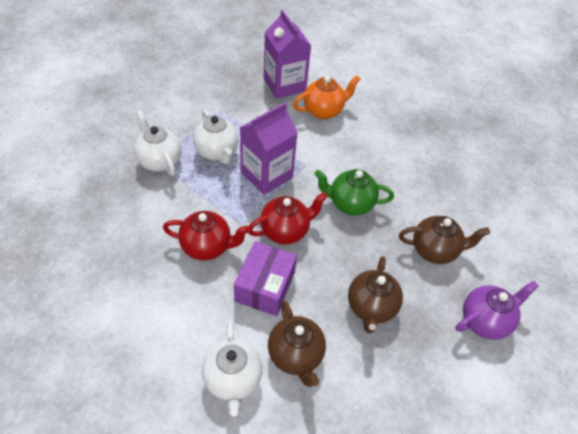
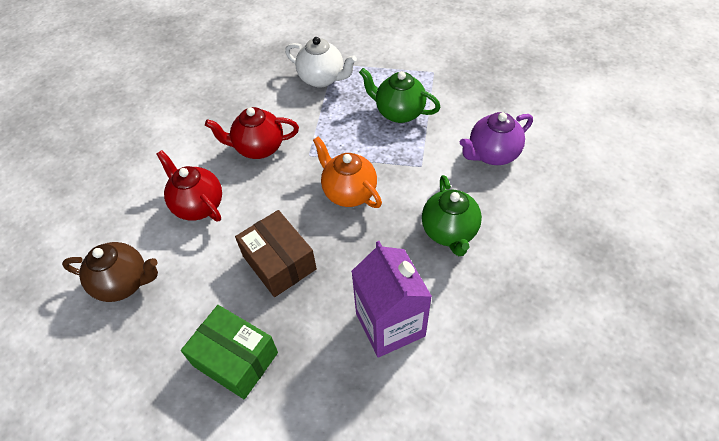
brown box: none = 0 -> [235,210,317,297] = 1
brown teapot: [268,301,326,387] [348,256,403,334] [399,216,490,264] = 3 -> [62,242,158,302] = 1
green box: none = 0 -> [181,305,278,399] = 1
green teapot: [315,169,394,215] = 1 -> [359,68,440,123] [422,175,482,256] = 2
purple box: [234,241,297,316] = 1 -> none = 0
purple carton: [240,103,298,195] [264,10,311,99] = 2 -> [351,241,432,357] = 1
white teapot: [134,110,181,176] [193,110,238,164] [202,322,262,417] = 3 -> [285,37,357,88] = 1

